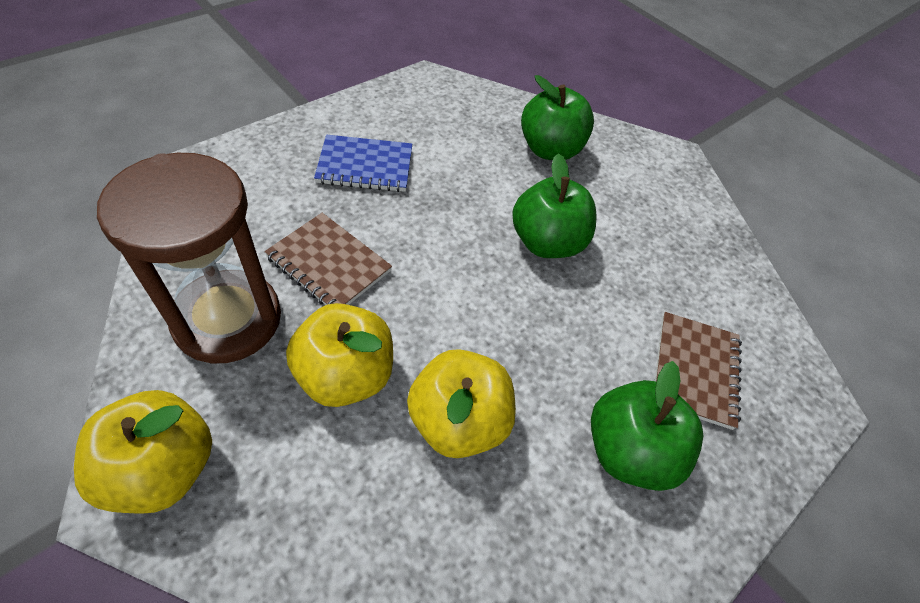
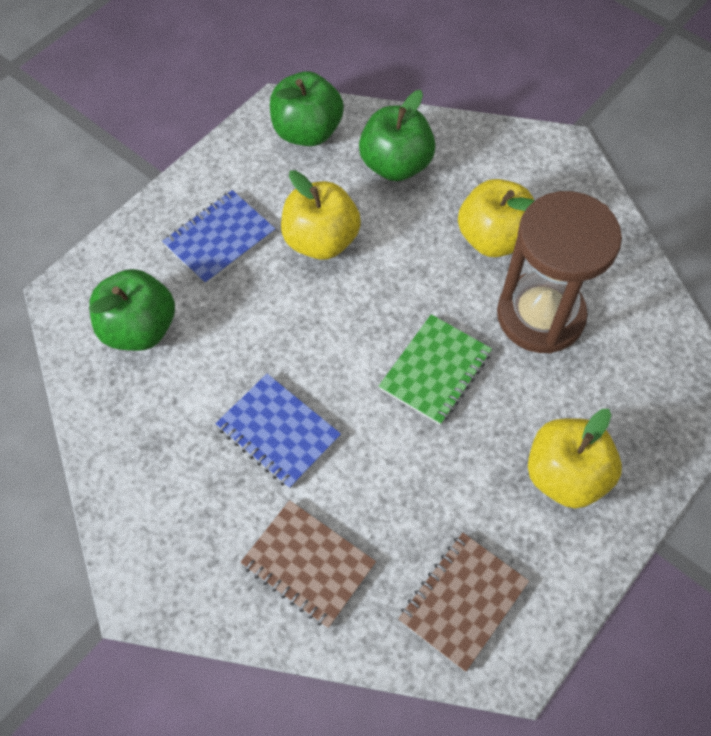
blue notebook: [314,135,412,192] = 1 -> [162,190,275,285] [215,374,341,489] = 2
green notebook: none = 0 -> [379,314,492,425] = 1

